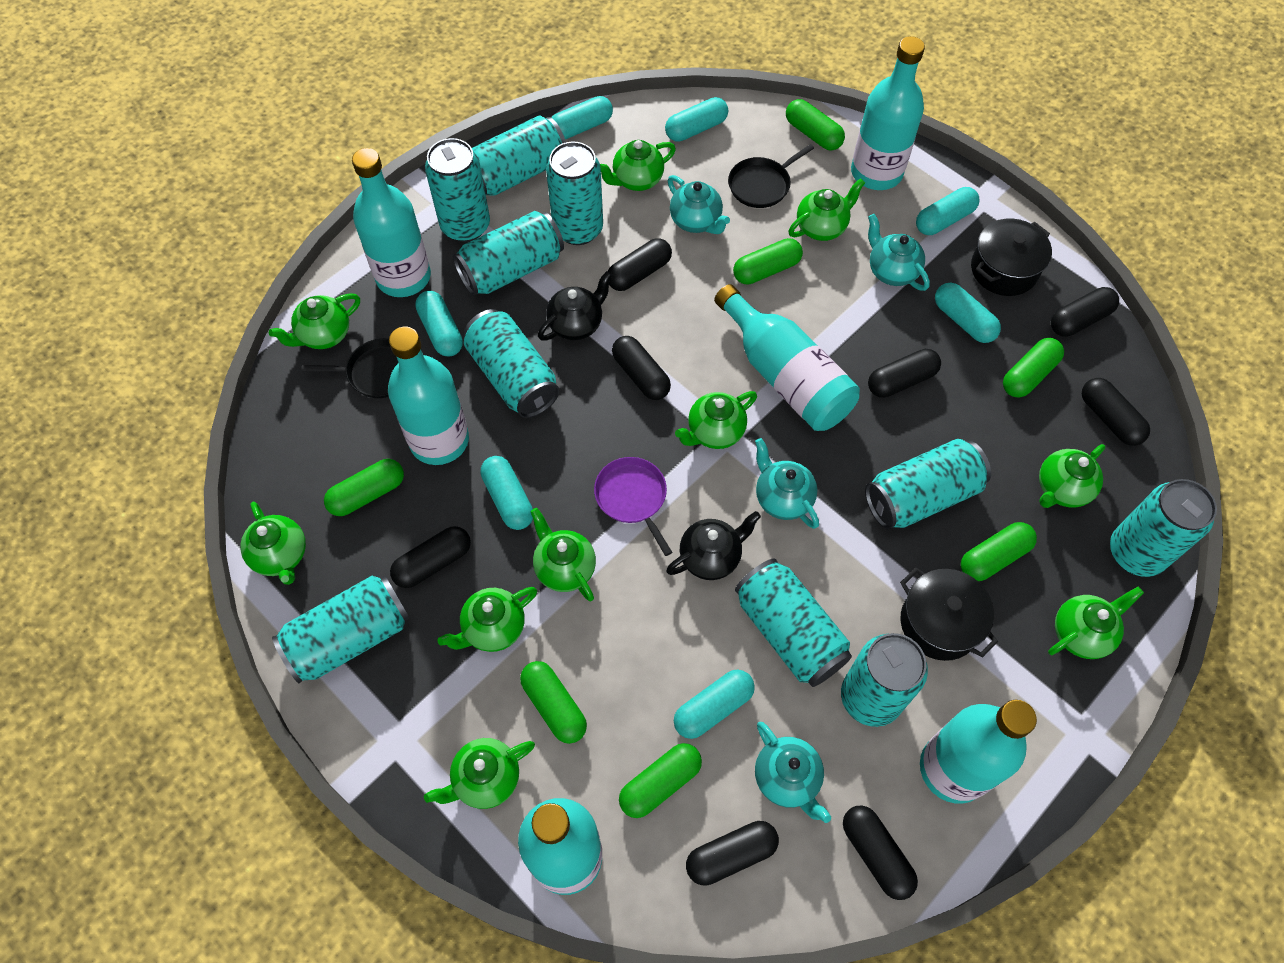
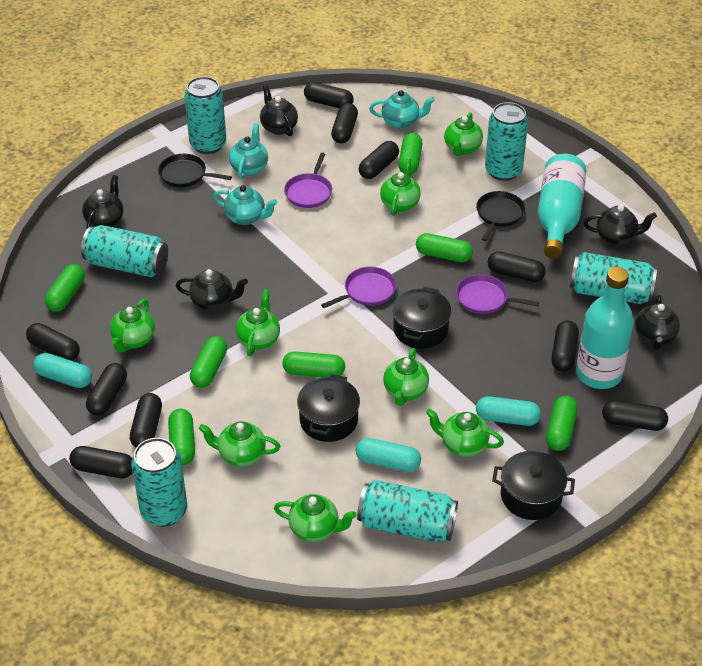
black capsule: [390,526,471,588] [608,238,672,291] [612,336,671,400] [686,821,779,886] [843,805,918,900] [868,349,941,398] [1051,287,1119,337] [1082,378,1150,446] = 8 -> [26,323,80,361] [69,446,133,478] [86,363,127,416] [130,393,162,448] [304,82,354,108] [331,103,358,144] [359,141,399,179] [487,251,546,282] [551,321,579,372] [602,400,668,431] = 10
black pot: [900,568,998,661] [971,218,1052,296] = 2 -> [297,374,360,442] [392,287,451,349] [492,451,575,520] = 3
black teapot: [538,271,612,341] [666,511,761,580] = 2 -> [82,175,124,228] [176,269,248,310] [260,85,298,136] [584,205,657,245] [635,295,680,350] = 5
green teapot: [240,502,306,585] [269,293,360,349] [424,738,535,809] [438,587,537,652] [531,508,596,601] [600,140,676,191] [675,391,757,449] [788,178,865,241] [1039,444,1105,508] [1048,587,1144,659] = 10 -> [110,299,155,353] [199,422,280,467] [236,290,280,356] [274,494,357,542] [380,158,421,216] [383,348,429,406] [426,409,504,457] [444,112,483,156] = 8
purple pan: [594,457,672,556] = 1 -> [284,153,332,208] [321,267,396,308] [456,274,539,314] = 3
turquoise bottle: [352,148,431,297] [388,327,469,465] [518,798,602,895] [714,284,860,431] [851,36,925,190] [920,700,1037,804] = 6 -> [538,154,586,259] [576,267,634,389] = 2
turquoise can: [272,576,410,683] [425,138,490,242] [453,211,564,296] [464,309,560,418] [472,116,566,196] [546,141,603,245] [735,558,852,687] [841,633,928,727] [865,439,991,529] [1110,479,1217,577] = 10 -> [81,225,168,277] [131,438,187,527] [184,76,226,154] [357,480,458,542] [485,102,528,181] [570,252,657,304] = 6
turquoise capsule: [415,291,463,357] [480,456,533,530] [551,96,613,139] [665,97,728,142] [674,669,755,739] [916,187,979,235] [935,283,1001,343] = 7 -> [33,353,92,388] [355,438,421,472] [476,396,541,426] = 3
turquoise teapot: [668,175,730,234] [755,438,819,529] [755,722,831,823] [868,214,930,291] = 4 -> [214,185,277,225] [229,123,268,179] [369,90,435,129] = 3

